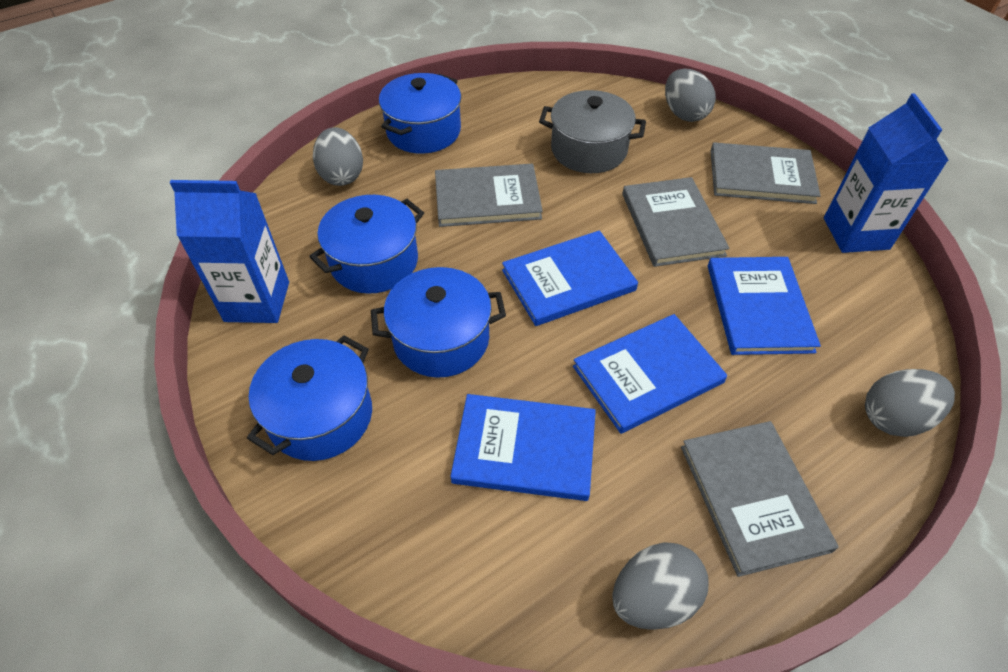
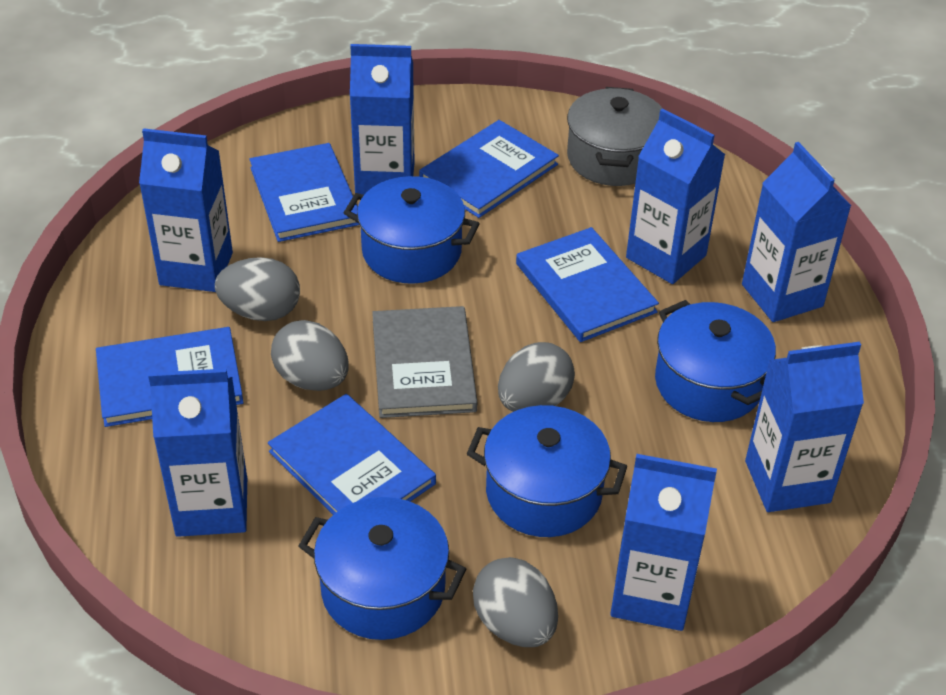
blue book: [451,394,596,501] [502,230,638,326] [573,314,727,434] [708,257,821,355] = 4 -> [96,327,244,427] [249,143,360,242] [268,394,436,515] [419,120,559,218] [516,227,659,342] = 5
blue carton: [170,180,289,323] [824,93,949,253] = 2 -> [139,128,233,292] [148,369,247,537] [350,44,414,195] [610,454,717,631] [626,108,725,284] [742,142,851,322] [745,342,864,512] = 7
grey book: [435,164,543,227] [622,177,730,267] [681,421,838,577] [711,142,821,204] = 4 -> [372,306,477,418] = 1

